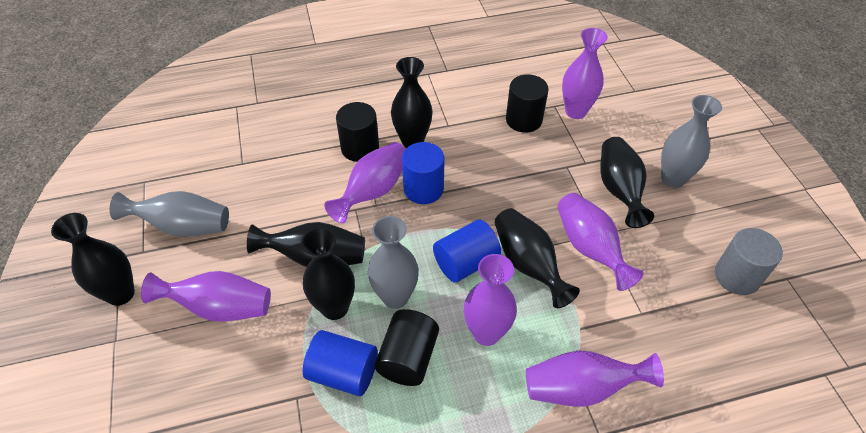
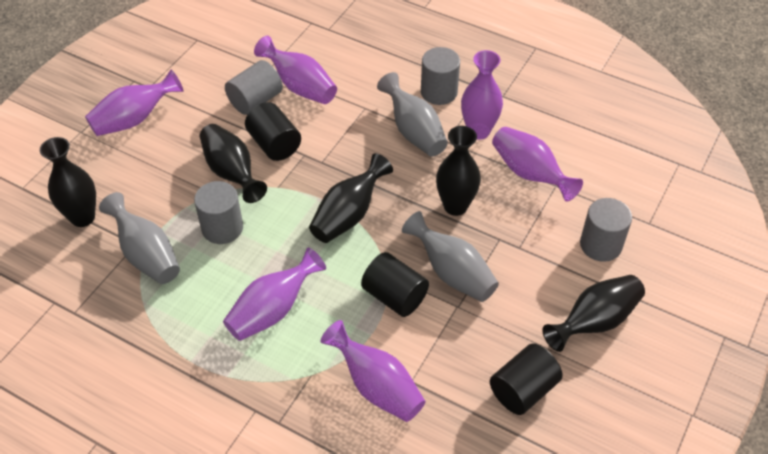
black vase: [51,213,135,306] [247,222,365,267] [301,227,355,320] [391,57,433,148] [495,208,580,308] [600,137,654,228] = 6 -> [40,137,96,227] [200,124,267,203] [309,153,393,243] [436,126,481,216] [542,275,645,352] = 5
blue cylinder: [303,330,378,396] [402,142,445,204] [433,219,501,283] = 3 -> none = 0
grey cylinder: [715,228,783,295] = 1 -> [194,181,243,244] [225,60,283,115] [421,47,460,105] [580,198,632,262] = 4

